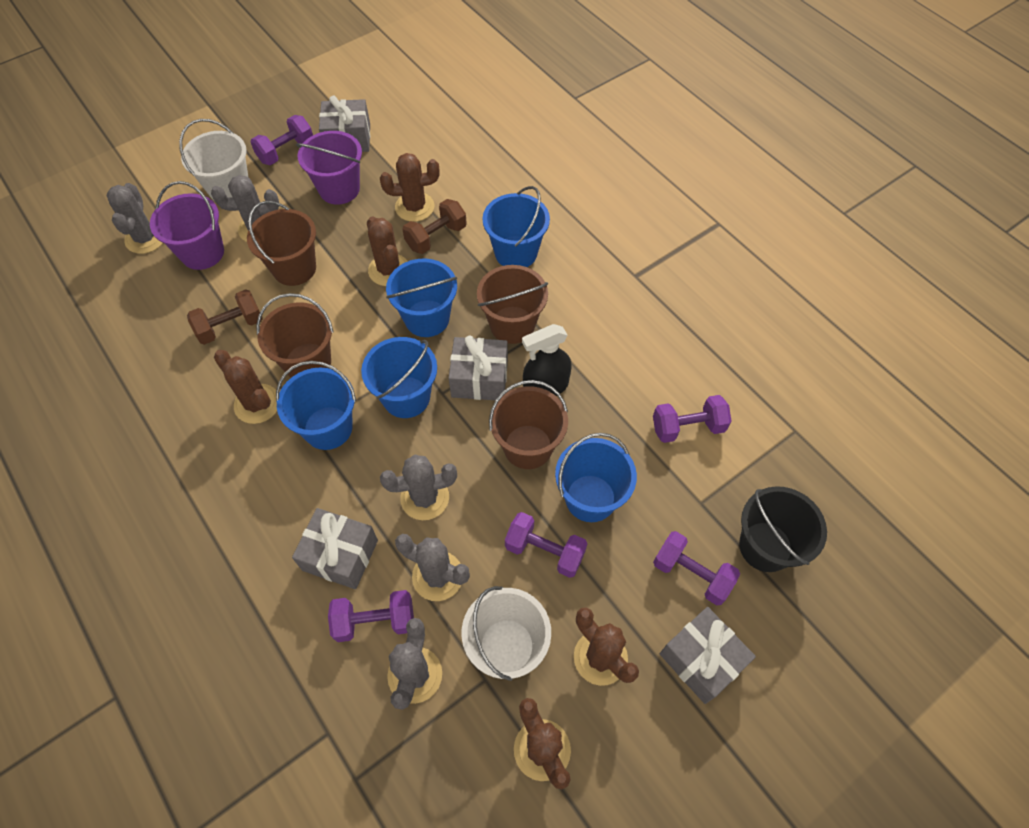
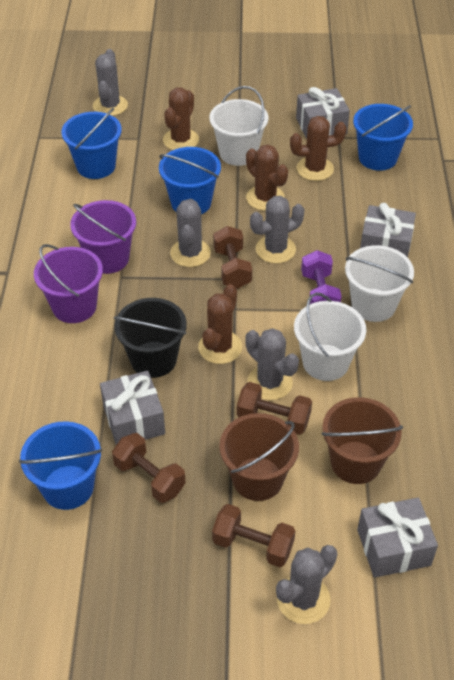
black spray bottle: [522,324,572,396] = 1 -> none = 0
blue bucket: [276,361,356,450] [361,337,437,418] [386,258,457,337] [483,186,550,267] [555,433,637,522] = 5 -> [19,421,103,510] [61,108,122,179] [159,147,221,214] [353,104,413,171] = 4
brown bucket: [247,201,316,286] [256,293,334,378] [477,265,548,344] [489,380,568,469] = 4 -> [219,413,299,501] [322,397,403,484] = 2
brown cactus: [214,350,277,424] [367,217,408,286] [380,153,440,222] [514,698,571,789] [574,608,639,686] = 5 -> [163,88,199,150] [198,284,242,364] [246,145,288,211] [290,116,346,181] = 4
brown dumbbell: [187,289,263,345] [402,199,467,254] = 2 -> [112,433,186,503] [212,504,295,567] [213,226,252,289] [237,382,312,435] = 4
purple dumbbell: [251,115,313,165] [328,590,414,642] [505,512,587,578] [653,395,732,443] [653,531,740,605] = 5 -> [301,250,342,304] = 1
white bucket: [179,119,249,201] [461,586,551,681] = 2 -> [209,86,268,166] [294,292,366,381] [345,245,414,322] = 3

